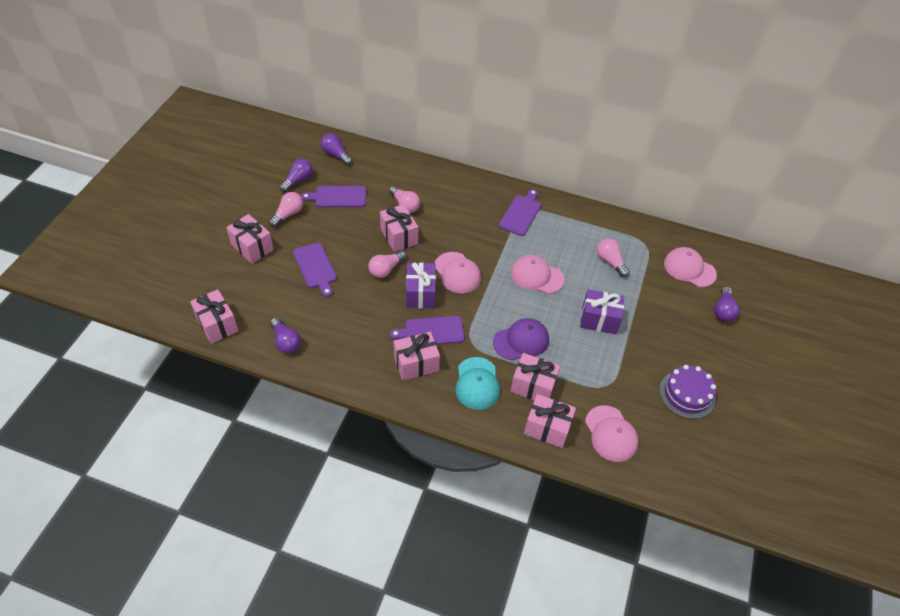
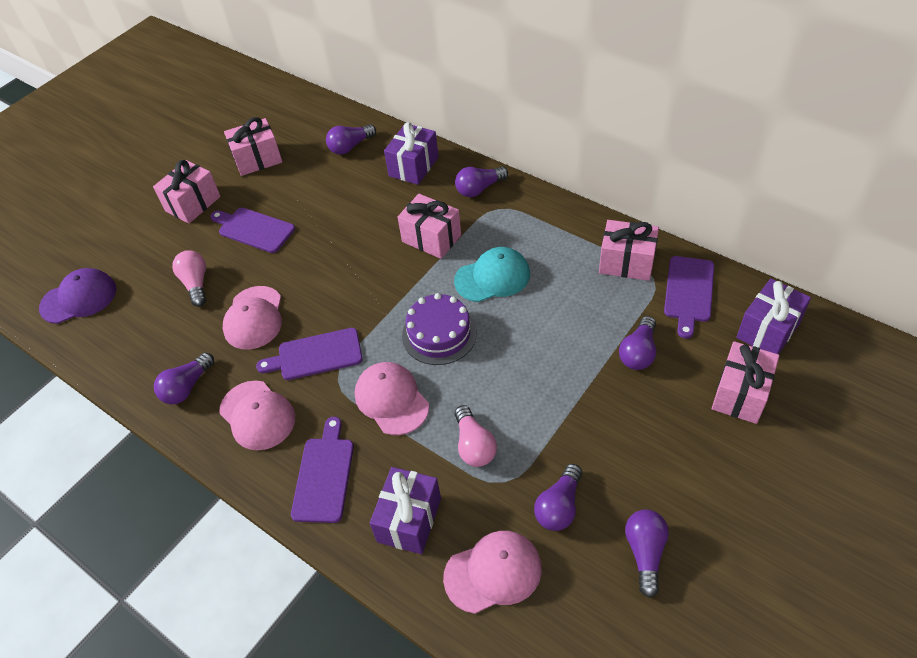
pink gift: [190,289,239,344] [226,214,274,264] [380,204,418,252] [393,332,440,381] [510,353,560,400] [524,394,576,448] = 6 -> [153,160,221,224] [224,117,282,176] [398,194,461,259] [599,220,659,281] [712,341,779,424] = 5
pink light bulb: [269,192,303,227] [368,251,406,278] [389,186,420,213] [597,239,629,277] = 4 -> [172,250,206,307] [455,405,497,467] = 2
purple gift: [406,262,436,308] [580,289,624,334] = 2 -> [370,467,441,554] [384,122,439,185] [736,279,811,354] = 3
purple light bulb: [270,317,301,353] [280,159,313,192] [321,133,352,165] [715,286,740,322] = 4 -> [154,353,214,404] [326,124,376,155] [455,167,508,197] [534,464,582,531] [619,316,656,370] [625,509,669,598] = 6

